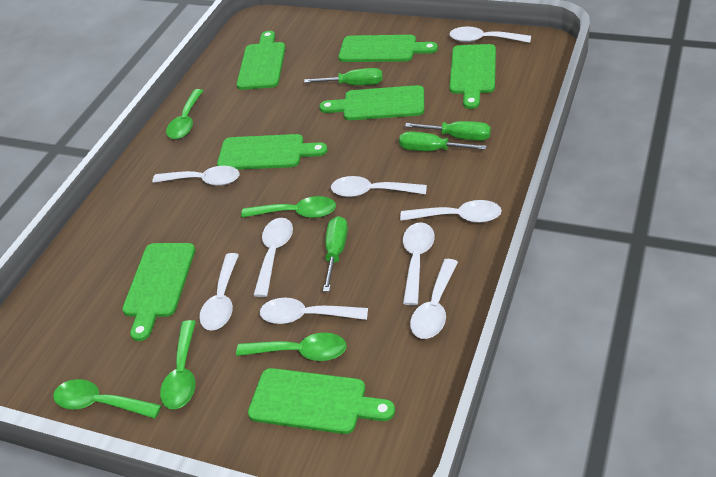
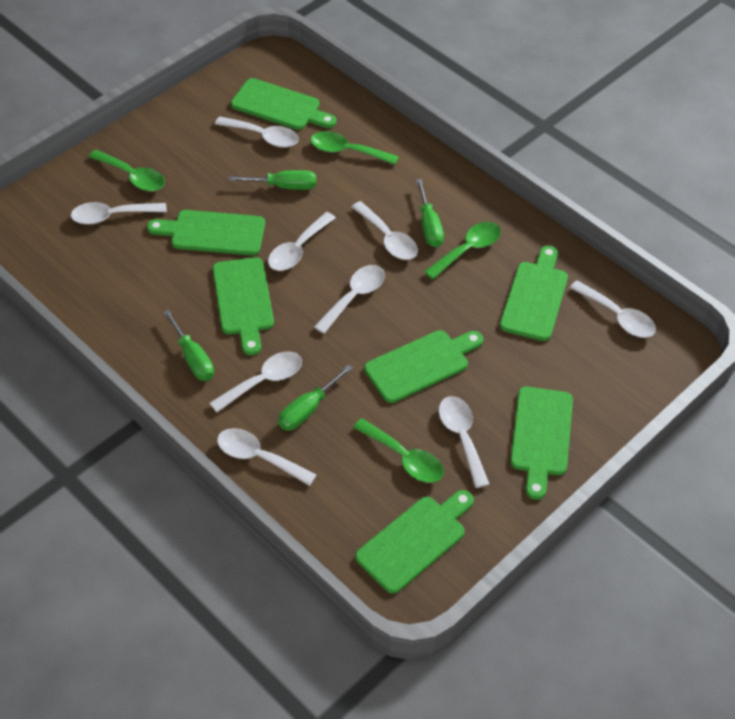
green spoon: [53,379,161,419] [160,320,196,409] [166,89,203,139] [236,333,347,361] [241,196,336,218] = 5 -> [89,150,165,191] [310,131,399,165] [353,418,444,483] [424,222,501,280] = 4

